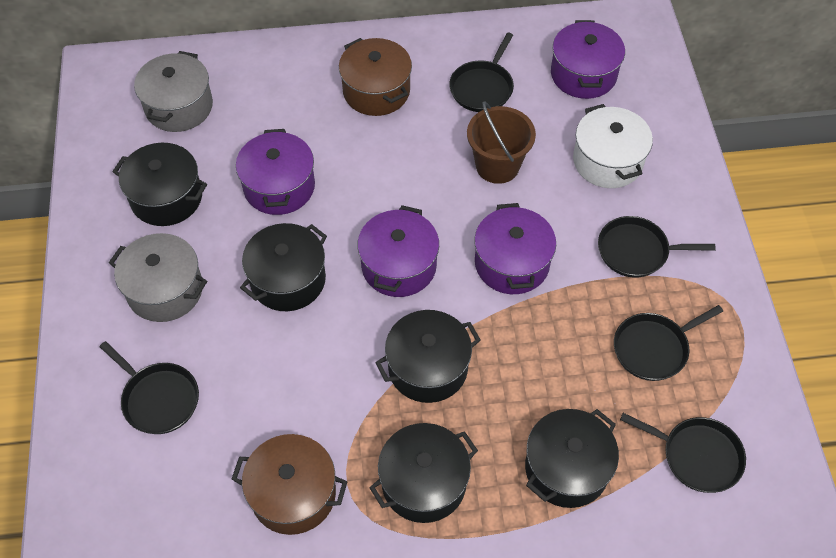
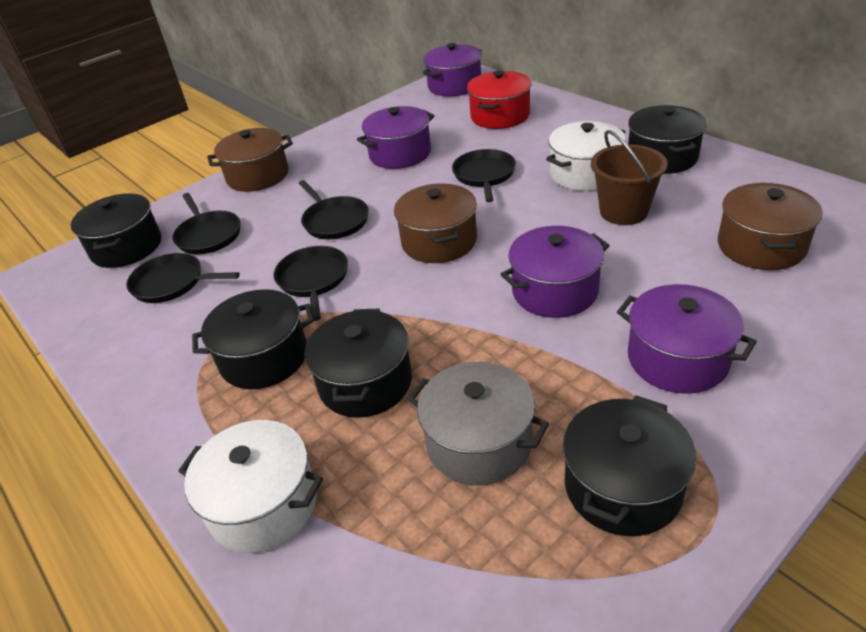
brown pot: [231,434,347,535] [339,38,412,116] = 2 -> [207,128,293,192] [394,183,477,263] [718,183,822,270] = 3
grey pot: [109,233,207,322] [134,51,213,132] = 2 -> [408,362,549,485] = 1
red pot: none = 0 -> [467,70,532,129] = 1
white pot: [573,104,653,188] = 1 -> [178,420,323,553] [546,121,626,191] = 2

